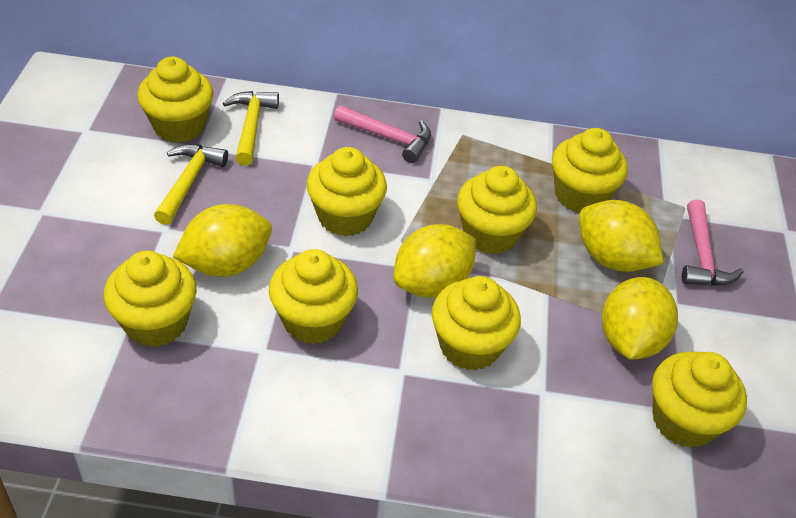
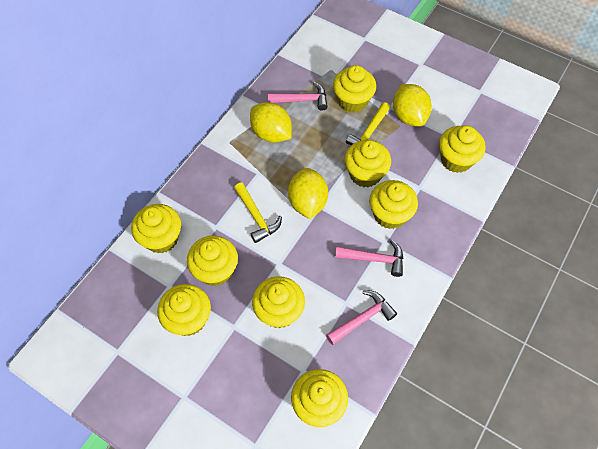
pink hammer: [334,105,431,163] [682,199,743,286] = 2 -> [268,82,328,111] [326,290,397,345] [335,240,403,277] = 3
yellow cupcake: [104,251,197,347] [137,57,214,143] [269,249,358,344] [307,147,387,236] [432,276,521,371] [457,166,537,255] [552,128,628,213] [652,352,747,448] = 8 -> [131,204,181,253] [157,284,211,336] [187,236,238,286] [252,276,305,328] [291,369,348,427] [333,65,376,113] [345,140,391,187] [369,180,418,229] [439,125,486,173] = 9
yellow lemon: [173,204,272,277] [394,224,476,298] [579,200,664,272] [602,277,678,360] = 4 -> [250,102,292,143] [288,168,328,219] [393,84,432,127] = 3

